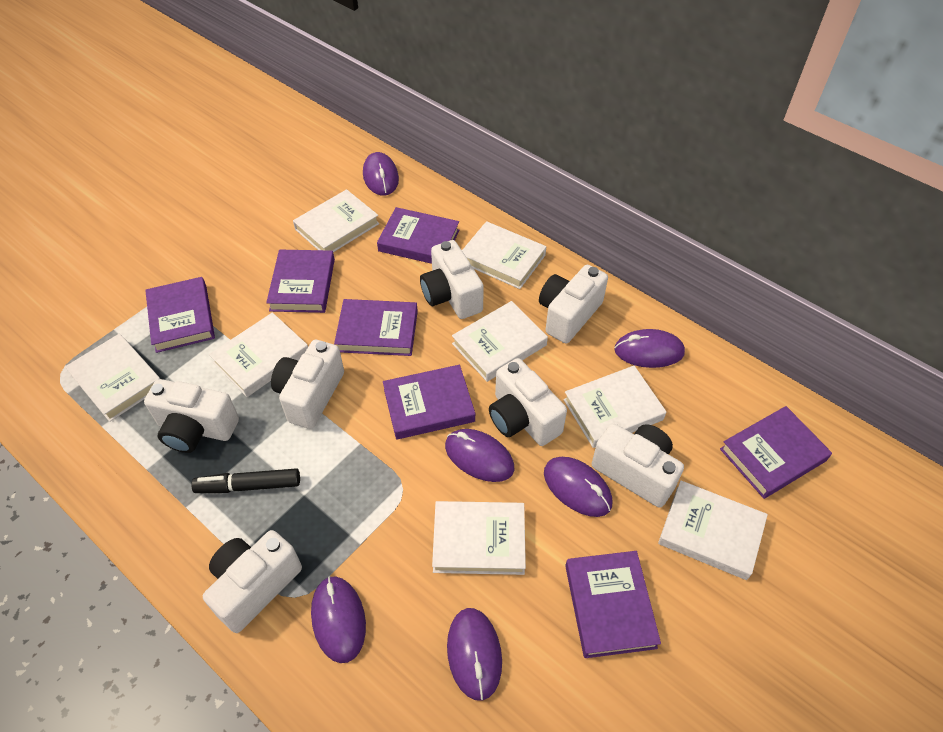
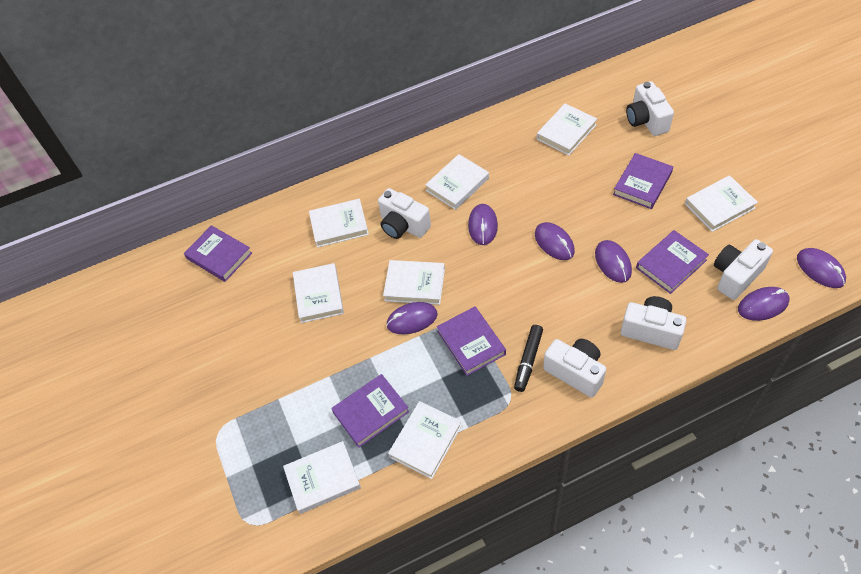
purple book: [145,277,215,353] [266,250,335,313] [334,299,418,356] [377,207,459,264] [383,365,475,439] [565,551,661,658] [720,406,832,499] = 7 -> [184,225,252,282] [331,374,409,448] [437,306,506,376] [613,153,673,209] [636,230,709,294] = 5
white camera: [144,379,239,453] [203,530,302,633] [271,340,344,429] [420,240,484,319] [489,358,567,446] [539,265,608,344] [592,423,684,508] = 7 -> [378,188,431,239] [543,339,606,398] [621,296,687,350] [626,81,674,136] [714,239,773,300] = 5

